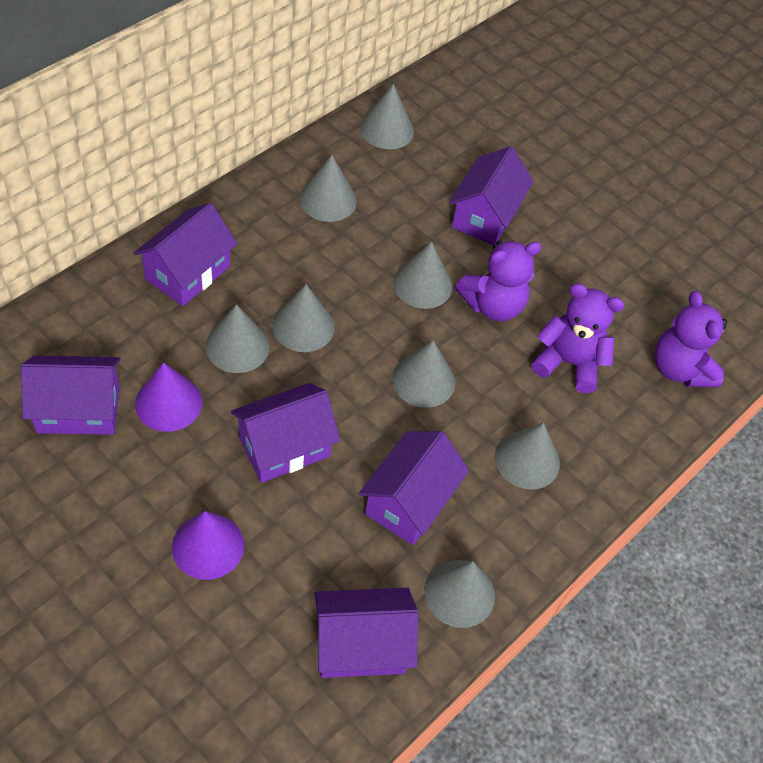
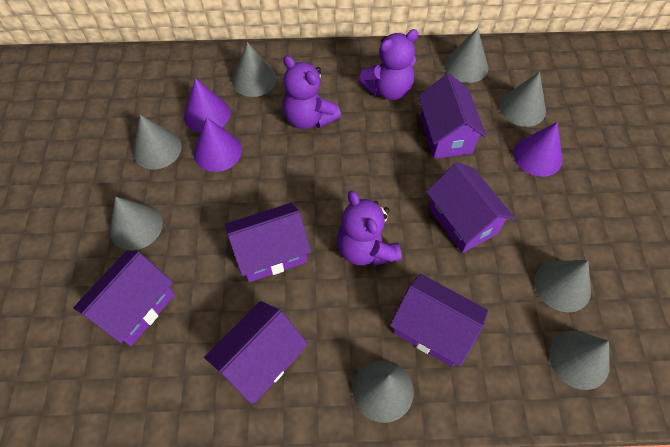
purple cone: [135,362,202,432] [172,511,244,580] = 2 -> [184,78,230,133] [194,117,242,172] [513,122,563,177] = 3

